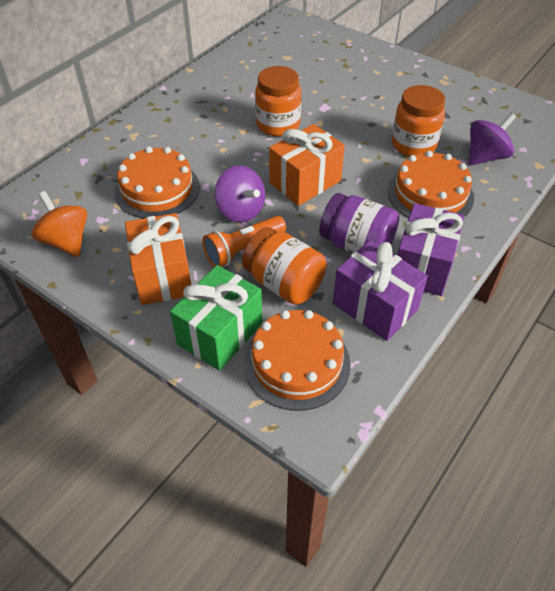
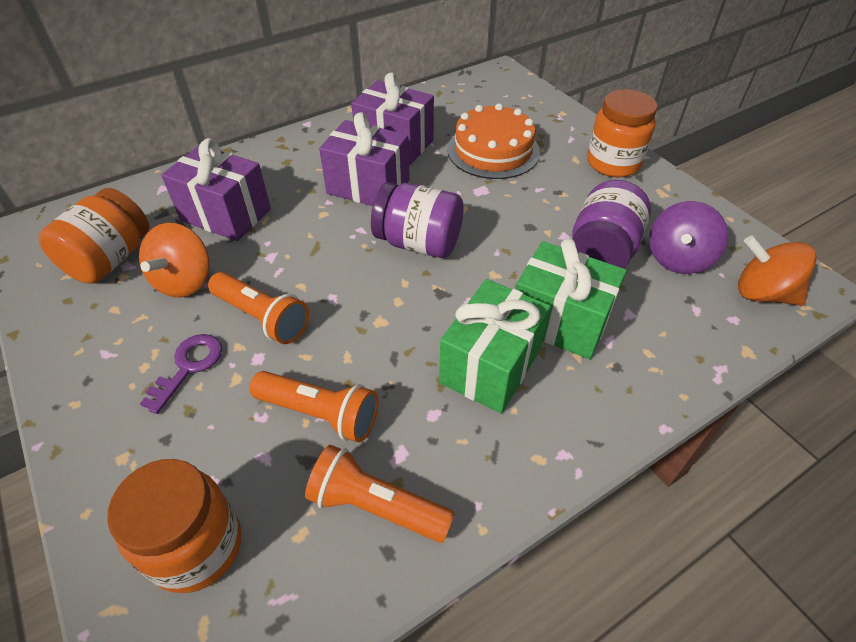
green gift: [170,265,262,371] = 1 -> [439,279,551,414] [516,238,627,359] = 2
orange cake: [114,147,200,219] [244,310,351,411] [388,151,474,218] = 3 -> [447,103,540,179] = 1
orange flashlight: [202,216,286,267] = 1 -> [208,272,309,344] [250,371,379,442] [305,445,455,543] = 3
orange gift: [125,213,191,305] [269,124,345,206] = 2 -> none = 0
orange spinning top: [32,191,87,257] = 1 -> [139,223,210,298] [738,236,816,306] = 2
purple gift: [333,240,428,341] [397,203,465,296] = 2 -> [161,138,271,241] [319,112,410,206] [351,72,434,165] = 3
purple jar: [319,193,399,254] = 1 -> [371,182,464,258] [572,180,651,268] = 2
purple key: none = 0 -> [140,334,222,414] = 1
purple spinning top: [215,166,265,223] [468,113,516,166] = 2 -> [649,201,729,274] = 1

